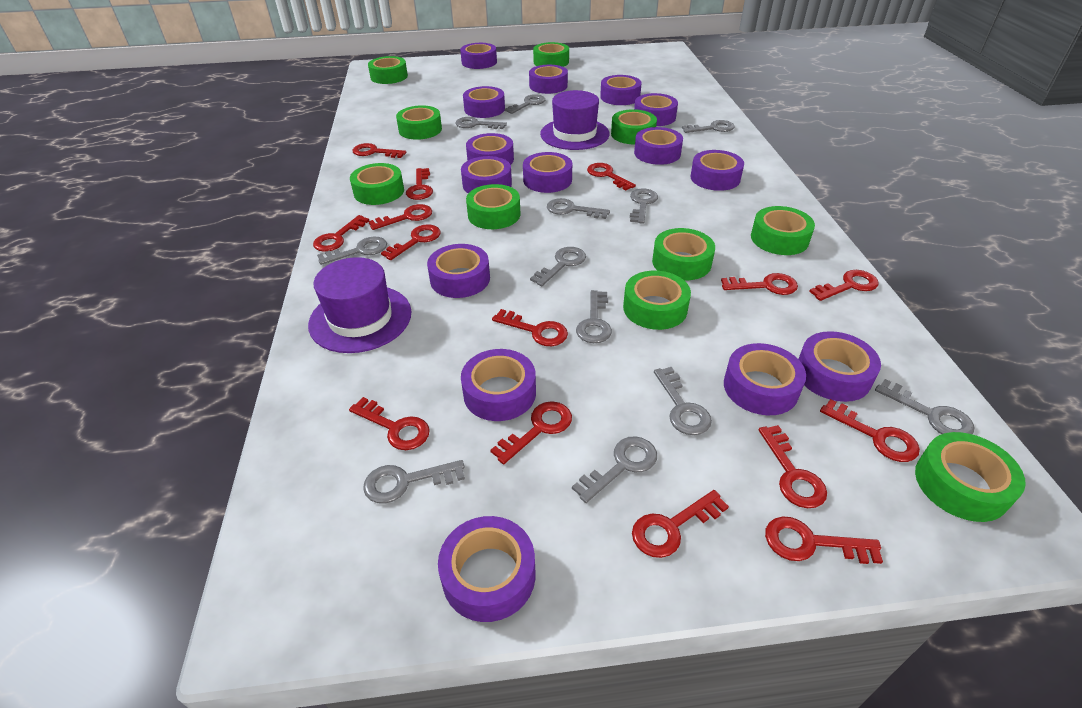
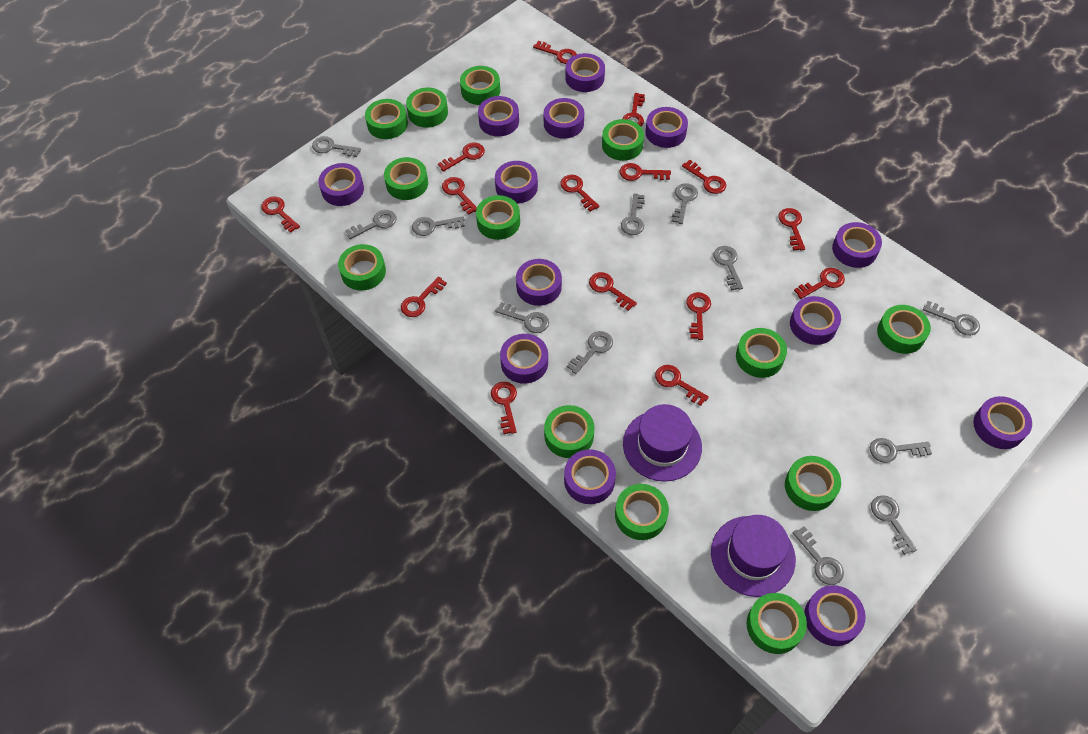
green tape: [350,163,404,205] [368,56,408,84] [396,105,442,140] [466,184,521,229] [533,42,569,67] [611,109,657,144] [623,271,691,330] [652,228,715,280] [751,206,815,255] [915,432,1026,522] = 10 -> [338,244,386,290] [365,99,408,139] [384,157,428,200] [406,87,448,128] [460,66,500,105] [476,195,520,240] [544,405,595,458] [602,119,644,161] [615,484,669,540] [736,328,787,378] [747,593,807,654] [785,456,841,511] [877,305,931,354] = 13
purple tape: [427,244,490,298] [438,516,535,622] [460,43,497,69] [461,156,512,193] [461,349,536,421] [463,86,505,118] [466,133,514,165] [523,152,572,193] [529,65,568,94] [600,75,642,105] [634,93,678,126] [634,127,683,165] [691,150,744,191] [724,343,806,415] [799,331,881,402] = 15 -> [318,163,364,206] [478,96,519,137] [495,161,538,204] [500,334,548,384] [516,259,562,306] [544,98,584,139] [564,449,616,504] [565,53,605,92] [645,107,688,148] [790,296,841,345] [804,585,866,646] [832,222,882,268] [973,396,1032,449] = 13

